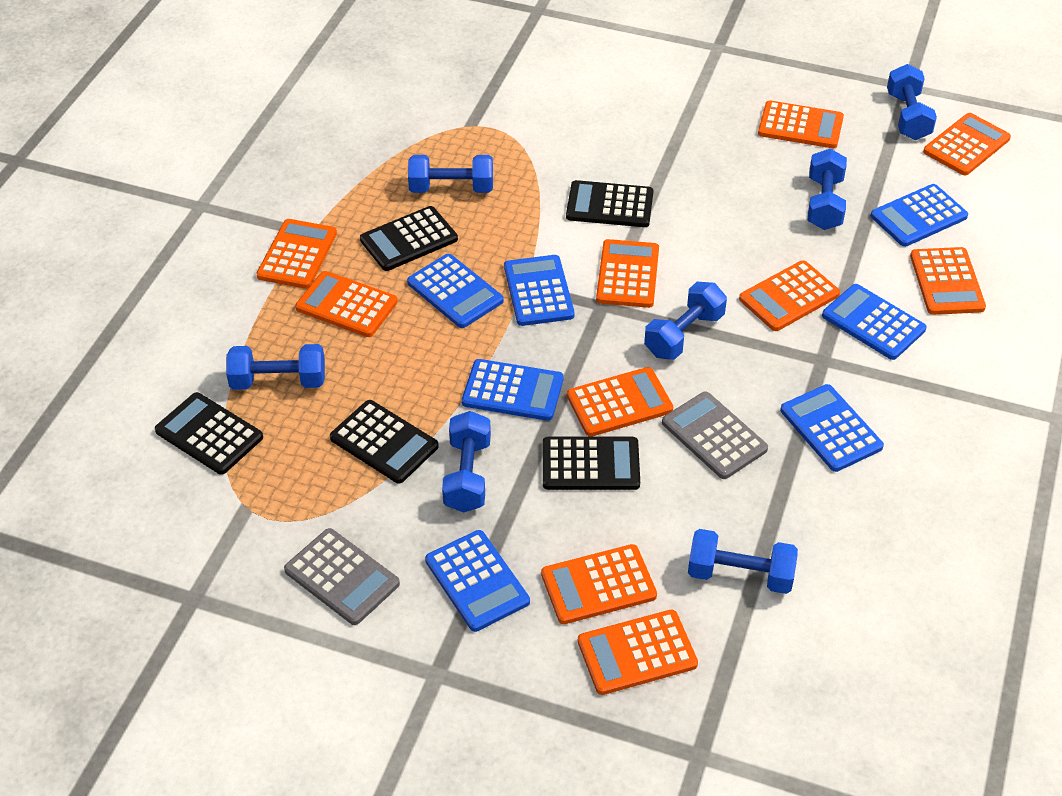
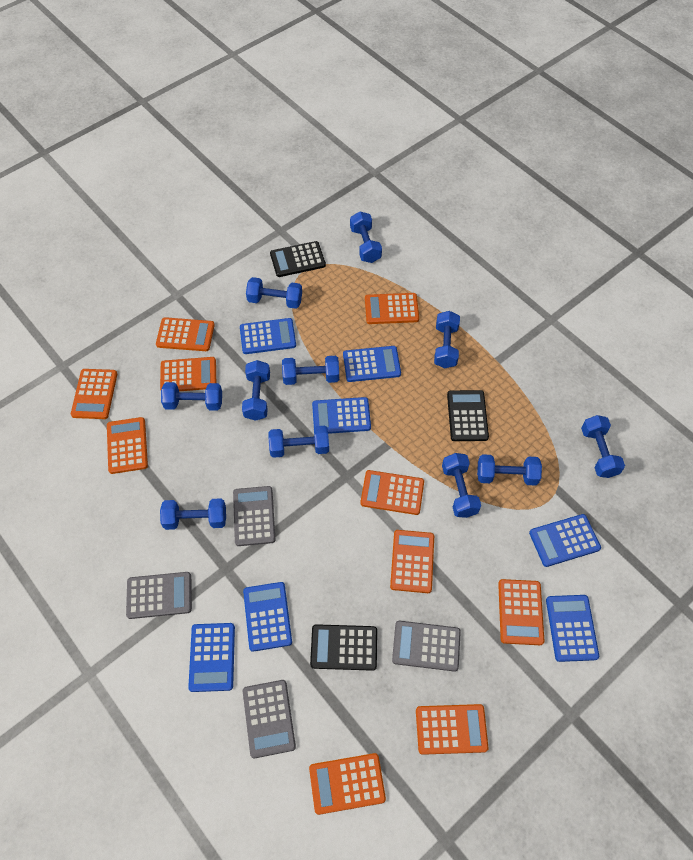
black calculator: [155,392,263,475] [330,400,439,484] [360,206,458,271] [543,437,640,490] [566,180,654,227] = 5 -> [270,241,326,277] [310,624,377,671] [447,390,489,441] = 3
blue dumbbell: [226,344,325,390] [408,155,493,193] [442,411,491,513] [644,282,727,360] [688,529,798,594] [808,149,847,230] [887,64,937,140] = 7 -> [160,499,226,530] [161,382,222,411] [242,360,270,421] [246,277,302,309] [269,426,329,458] [282,356,339,385] [350,212,382,263] [434,311,460,368] [442,453,481,518] [477,454,542,486] [581,415,625,478] = 11
grey calculator: [284,528,400,625] [662,392,768,479] = 2 -> [126,572,192,619] [233,486,275,546] [243,680,296,758] [392,621,461,672] = 4

